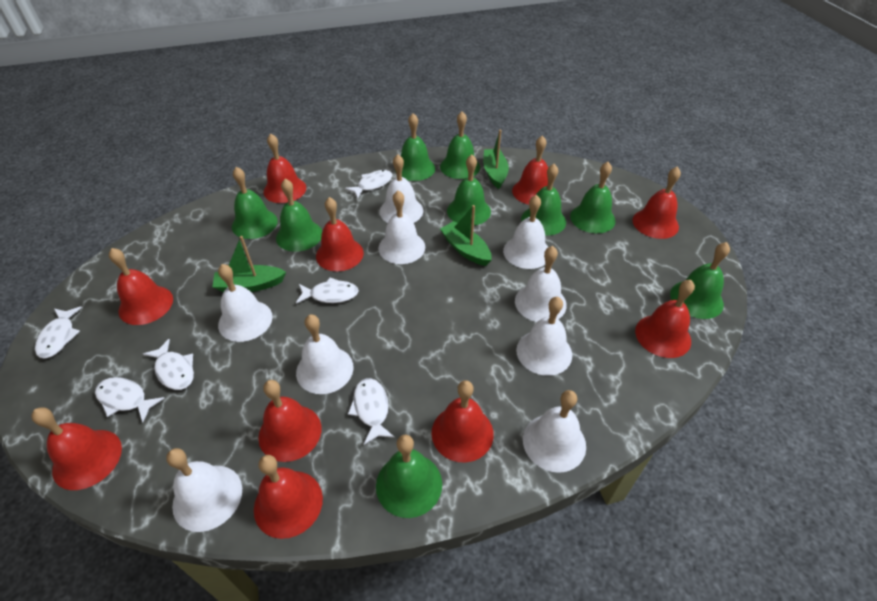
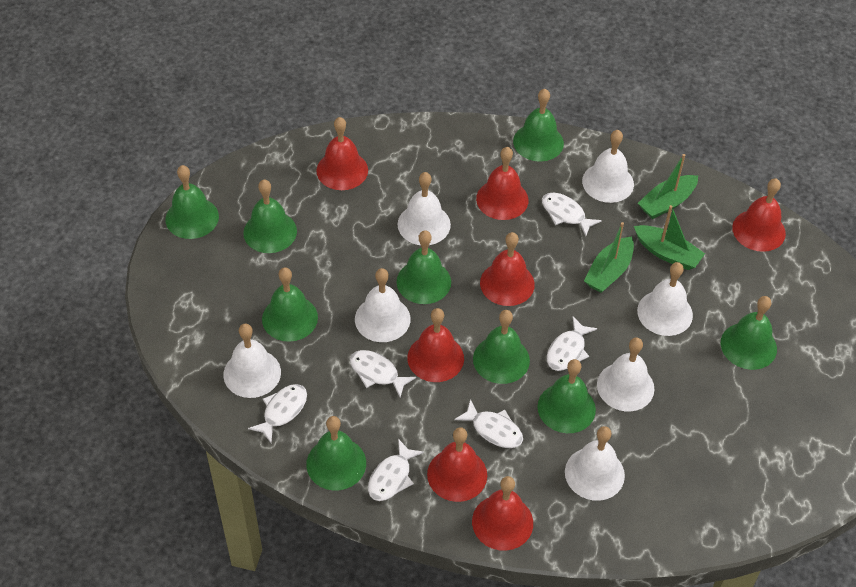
red bell: [31,407,122,490] [109,248,173,325] [254,455,323,539] [258,380,322,462] [263,133,306,203] [316,197,364,271] [431,380,494,463] [512,135,548,205] [632,166,681,239] [635,280,695,358] = 10 -> [316,117,368,190] [407,308,464,382] [427,427,487,502] [472,476,533,551] [476,147,529,220] [480,232,535,306] [732,178,786,252] = 7
white bell: [166,448,242,532] [218,264,273,342] [296,315,354,394] [378,191,425,264] [379,154,423,223] [503,195,548,269] [515,246,567,322] [516,297,572,376] [523,390,586,473] = 9 -> [223,324,281,398] [355,268,410,342] [397,172,451,245] [565,426,625,501] [582,130,634,203] [597,337,655,411] [637,262,693,336] = 7

